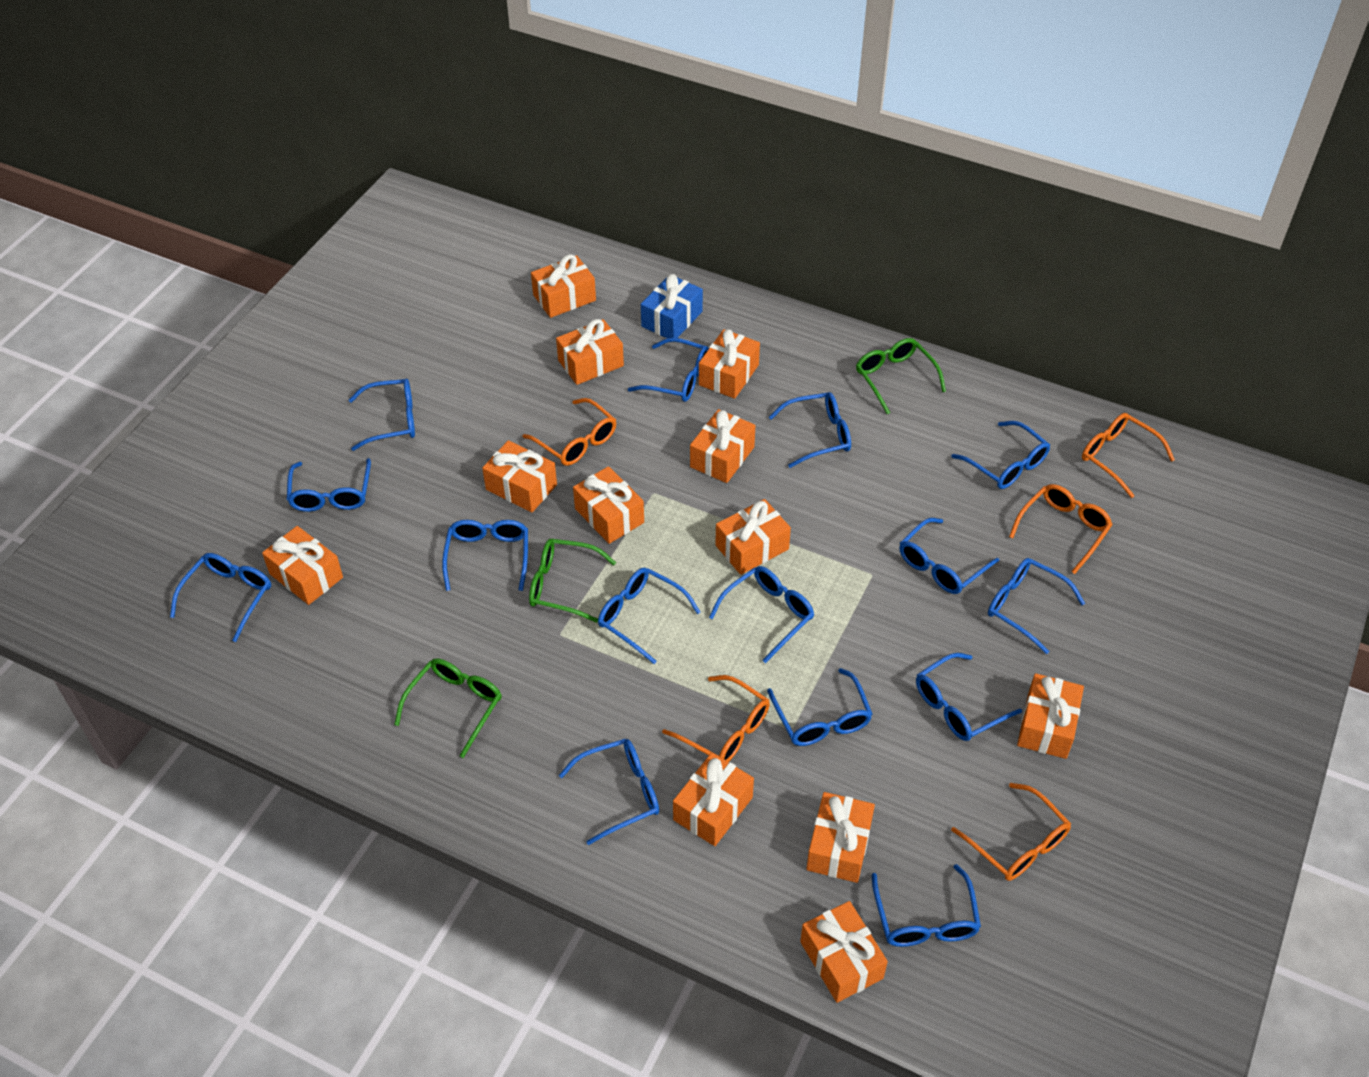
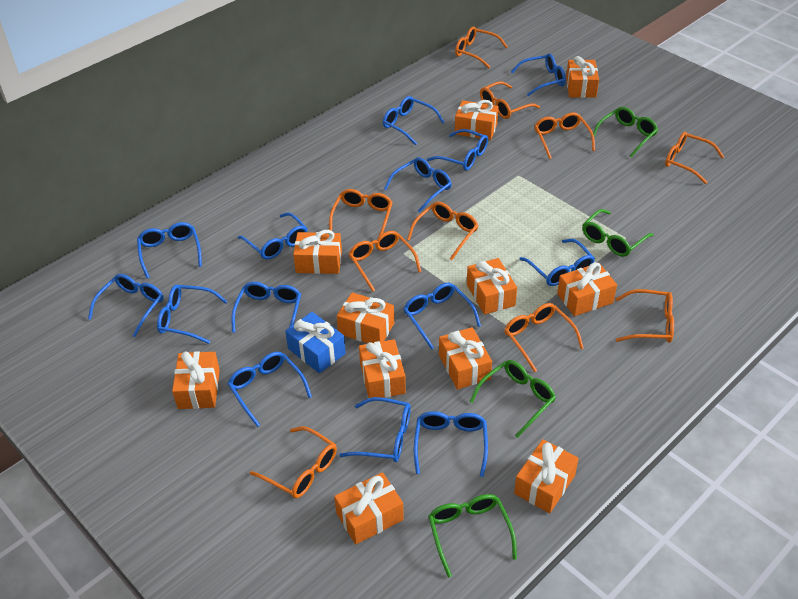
blue glasses: [170,553,271,642] [287,458,371,512] [349,379,415,451] [442,520,528,591] [559,739,659,845] [598,568,700,664] [628,338,709,402] [709,566,814,663] [767,668,872,746] [769,392,851,468] [872,864,981,947] [899,518,999,594] [916,653,1022,741] [951,421,1050,489] [988,558,1085,654] = 15 -> [88,274,164,337] [137,222,202,279] [157,284,228,344] [227,352,312,427] [231,282,301,333] [238,212,308,260] [340,397,411,462] [383,96,444,145] [384,157,452,213] [403,283,481,350] [414,411,488,477] [427,129,488,171] [511,54,566,96] [519,239,595,286] = 14
green glasses: [394,658,502,758] [529,539,616,623] [856,338,946,414] = 3 -> [428,494,517,577] [469,360,556,438] [583,209,653,257] [593,107,658,157] = 4
orange gift: [262,526,343,605] [482,440,557,513] [531,254,596,318] [556,319,624,385] [573,466,644,544] [673,753,754,846] [690,409,755,483] [699,329,760,399] [715,499,791,575] [800,901,888,1003] [806,792,875,883] [1017,673,1084,759] = 12 -> [172,351,220,409] [293,230,342,274] [334,472,404,545] [337,292,394,343] [359,339,406,398] [439,327,492,390] [455,100,498,140] [467,258,517,315] [514,439,579,513] [557,262,617,316] [566,56,599,98] = 11
orange glasses: [523,398,616,466] [662,675,770,762] [951,783,1071,881] [1009,484,1113,574] [1082,413,1175,498] = 5 -> [250,426,337,499] [329,189,393,237] [349,231,421,292] [407,202,479,260] [455,27,508,68] [480,81,540,119] [504,303,584,372] [534,112,595,159] [615,289,674,343] [665,132,724,184] = 10

